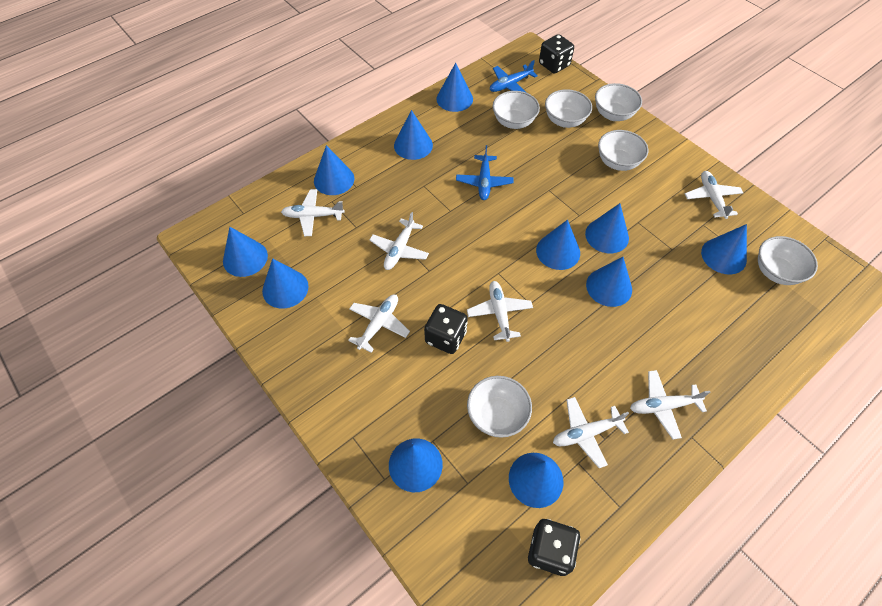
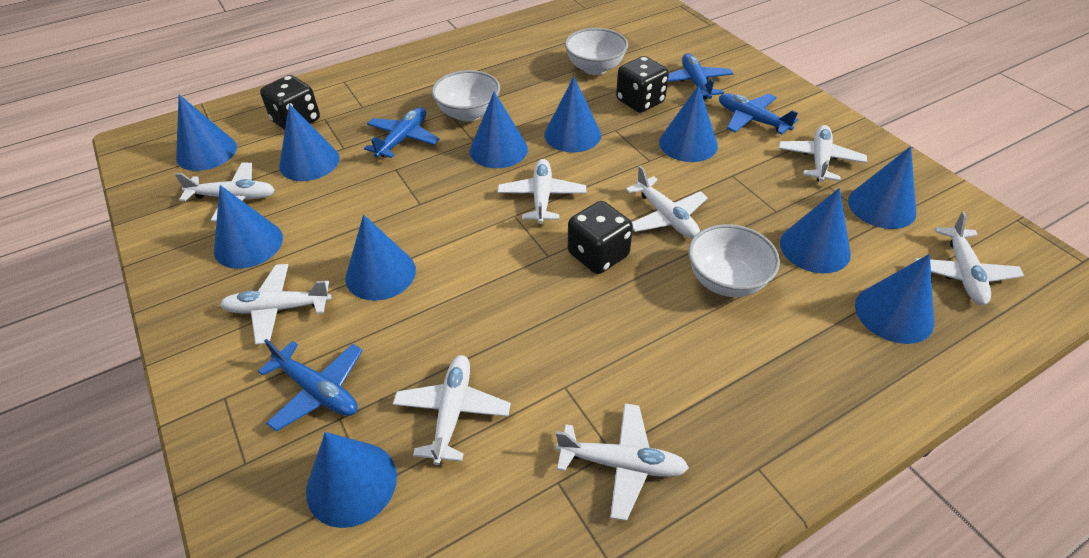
blue plane: [456,145,514,200] [490,60,538,93] = 2 -> [258,339,363,432] [364,107,440,158] [668,53,733,100] [719,93,798,135] = 4
white bowl: [467,376,532,438] [493,91,540,129] [545,89,592,128] [595,83,642,121] [598,130,648,171] [758,236,818,285] = 6 -> [432,70,500,122] [565,28,628,75] [688,224,780,297] = 3
white plane: [281,189,345,236] [348,295,410,353] [370,212,429,270] [467,281,533,342] [553,397,629,468] [630,370,710,439] [685,171,743,219] = 7 -> [174,163,275,221] [220,264,331,344] [393,355,511,465] [497,159,586,224] [556,403,689,521] [625,166,708,239] [778,125,867,182] [914,211,1024,305] = 8

